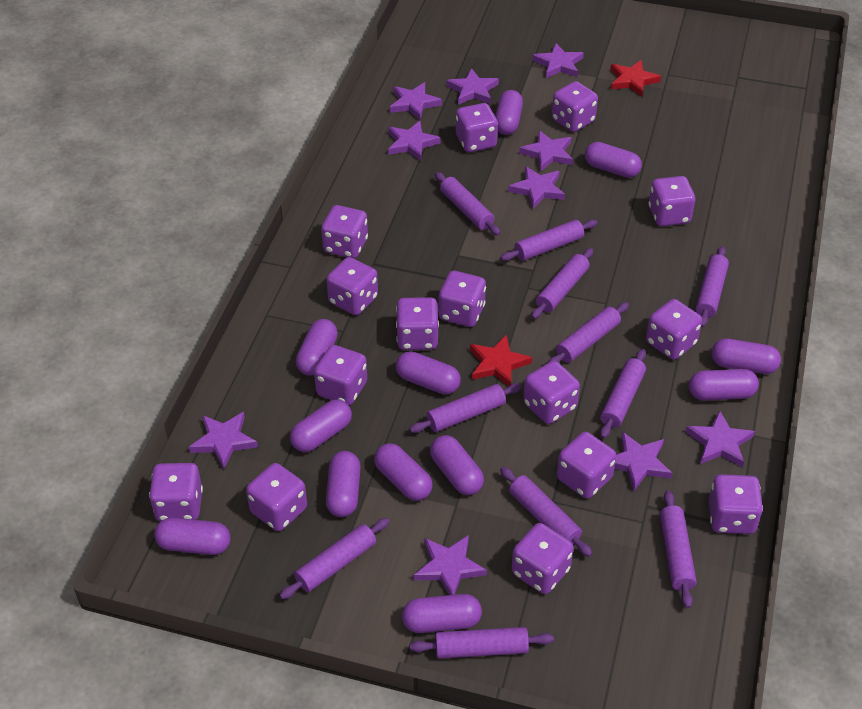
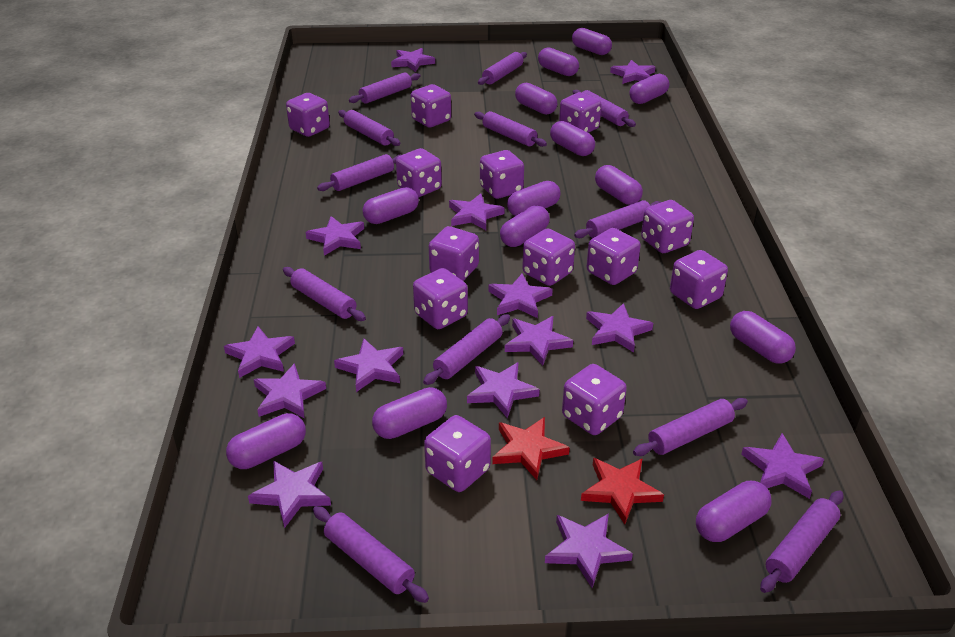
purple capsule: [154,517,231,555] [290,399,352,452] [296,319,338,376] [326,451,361,517] [374,443,433,501] [396,351,461,394] [402,594,482,633] [430,435,484,495] [495,90,523,135] [585,142,642,178] [689,369,759,401] [711,339,781,374] = 12 -> [226,413,306,469] [363,187,419,224] [372,387,447,439] [500,205,550,247] [507,181,561,216] [515,83,557,115] [538,47,579,76] [550,121,595,156] [572,28,612,55] [595,165,643,205] [629,74,669,104] [696,481,772,542] [730,311,796,364] = 13
purple dice: [149,463,203,521] [246,463,307,531] [314,345,367,405] [321,205,368,258] [326,257,378,315] [396,297,439,350] [438,271,486,327] [456,103,498,152] [512,523,574,594] [523,361,580,424] [552,81,598,132] [557,432,616,499] [646,299,702,360] [649,176,695,226] [708,474,763,534] = 15 -> [286,93,330,137] [396,148,442,197] [411,84,451,128] [413,268,468,329] [424,415,491,492] [429,226,479,281] [480,150,524,199] [522,228,575,286] [559,92,602,133] [562,364,627,435] [587,228,641,285] [641,200,694,253] [670,250,728,309] = 13
purple rolling pin: [279,518,390,599] [410,383,522,433] [410,627,554,659] [435,172,500,235] [500,220,598,261] [500,467,592,557] [531,248,593,319] [548,302,629,363] [600,349,646,439] [660,490,697,608] [695,246,729,327] = 11 -> [283,267,366,321] [313,506,429,603] [317,154,401,191] [338,110,400,146] [349,72,421,104] [423,314,510,385] [474,111,547,147] [478,52,527,85] [573,90,636,127] [574,200,661,238] [633,398,748,456] [760,491,844,593] = 12
purple star: [189,412,258,469] [388,121,441,161] [390,82,442,120] [414,535,487,595] [446,68,499,105] [508,166,565,209] [519,130,573,172] [532,43,584,78] [614,432,672,492] [686,410,755,467] = 10 -> [224,326,295,378] [248,461,331,528] [253,363,326,419] [306,216,364,256] [334,339,403,392] [391,48,435,72] [449,193,505,230] [467,362,540,418] [488,274,553,318] [505,316,573,366] [545,513,633,588] [586,303,653,353] [610,60,655,84] [741,433,824,499] = 14

